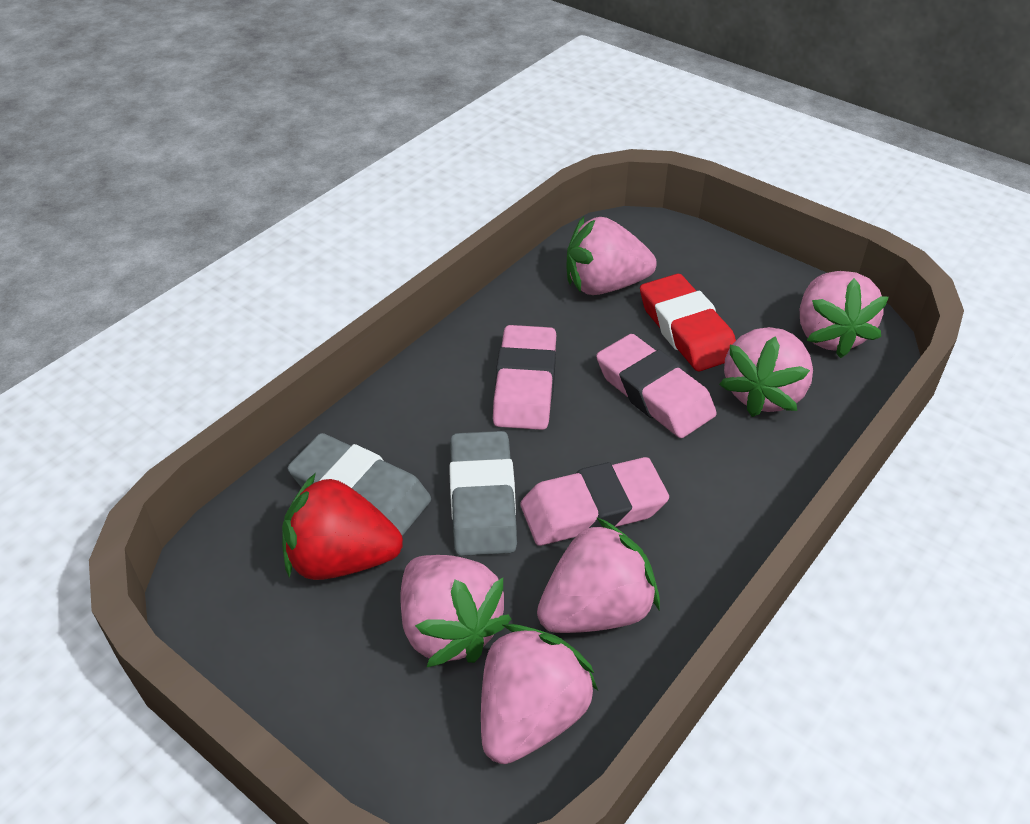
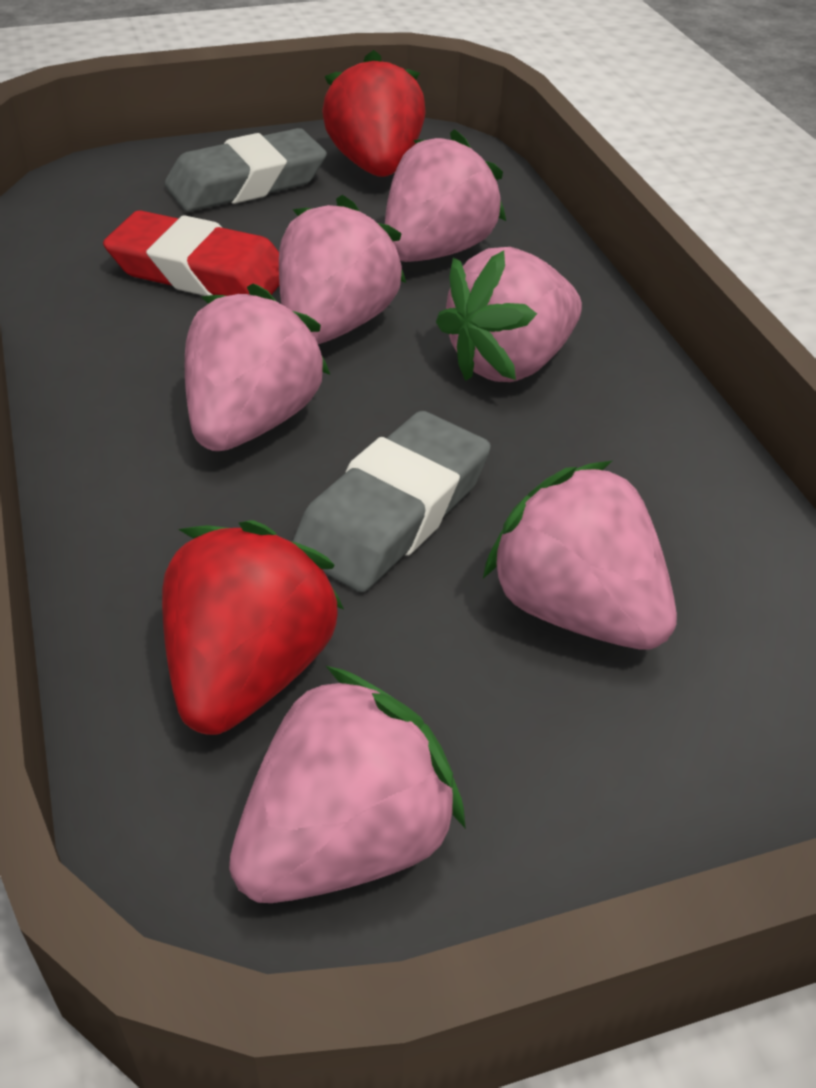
pink eraser: [493,325,556,430] [520,457,669,546] [596,334,717,438] = 3 -> none = 0
red strawberry: [282,473,403,580] = 1 -> [162,520,344,735] [322,50,426,177] = 2

